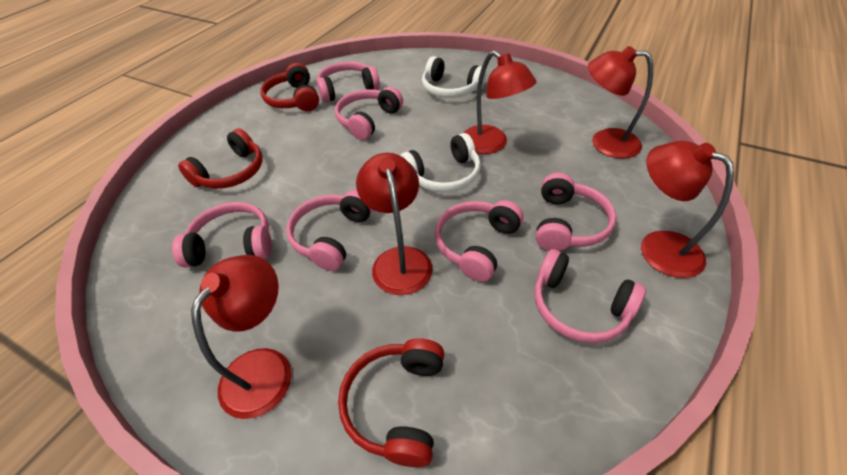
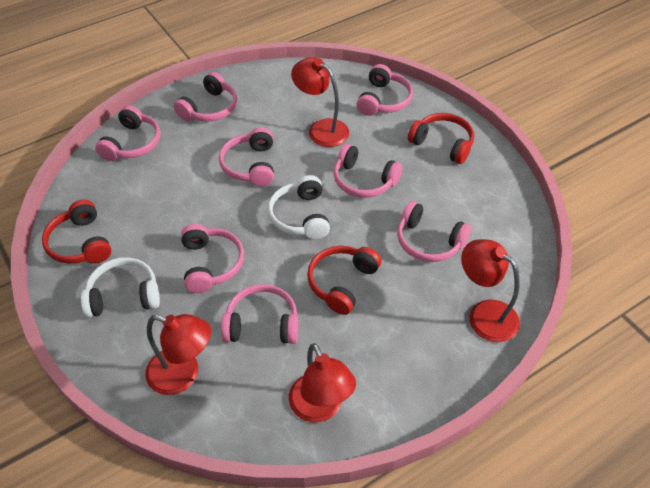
pink headphones: [172,202,272,268] [286,190,373,271] [317,61,380,102] [335,87,403,140] [435,200,524,282] [535,249,646,343] [536,173,616,251] = 7 -> [95,105,160,161] [174,72,237,122] [181,224,244,293] [219,127,274,187] [221,284,298,344] [334,144,403,198] [357,64,413,116] [397,201,471,262] = 8
red lamp: [191,255,292,419] [356,153,433,295] [463,50,537,154] [588,46,653,159] [641,141,734,278] = 5 -> [145,314,211,395] [289,343,356,422] [291,57,349,147] [461,239,520,342] = 4

